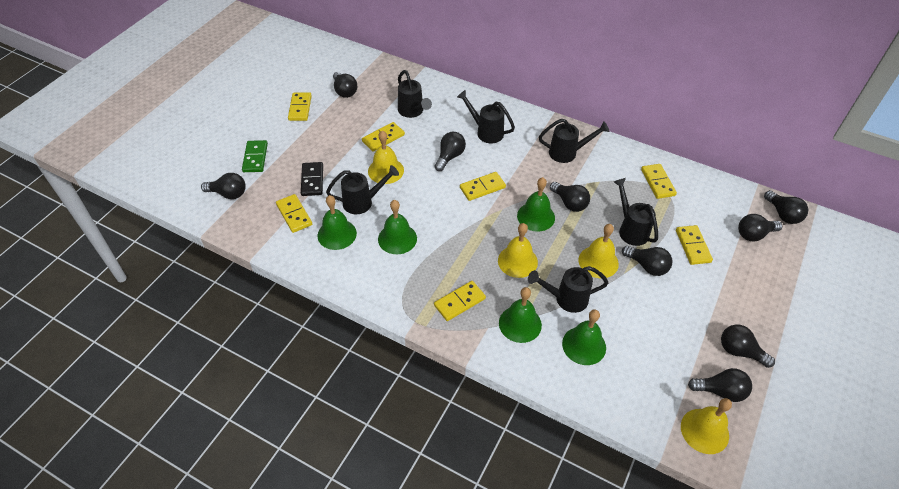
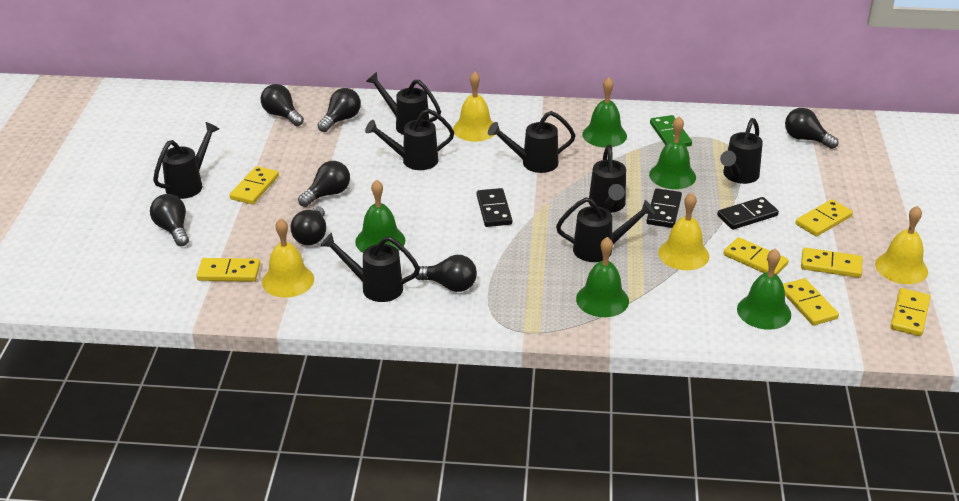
black domino: [301,162,323,196] = 1 -> [477,188,512,227] [647,188,682,228] [717,197,779,230] = 3
black light bulb: [201,173,246,199] [333,72,357,98] [434,132,466,171] [550,182,590,212] [622,246,672,276] [688,368,752,402] [721,325,775,368] [738,214,782,241] [764,190,808,224] = 9 -> [150,194,189,246] [261,84,304,126] [290,206,326,245] [298,161,350,207] [318,88,361,132] [414,255,477,292] [785,108,839,149] = 7
black watering can: [326,165,399,215] [398,70,432,118] [457,90,515,143] [528,266,608,313] [539,119,609,163] [614,178,658,246] = 6 -> [153,122,219,199] [321,233,420,302] [365,109,454,170] [366,72,441,135] [488,111,576,173] [556,197,655,262] [589,145,626,213] [720,118,763,184] = 8

